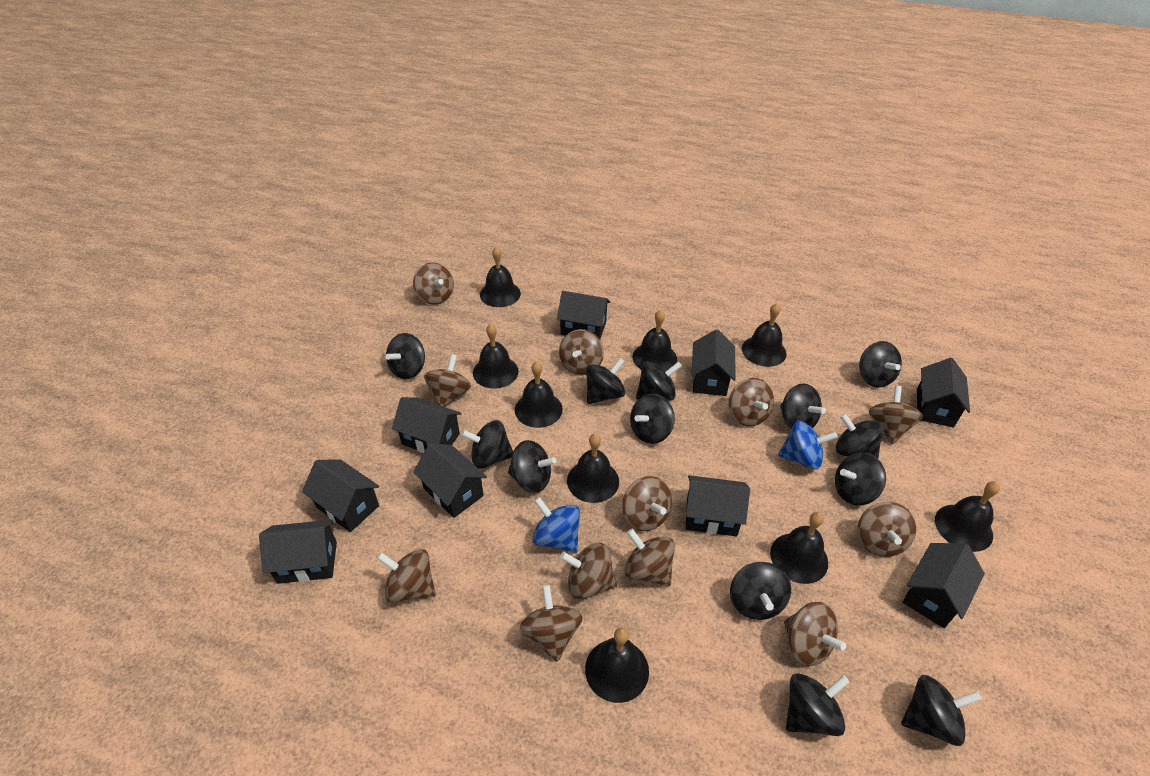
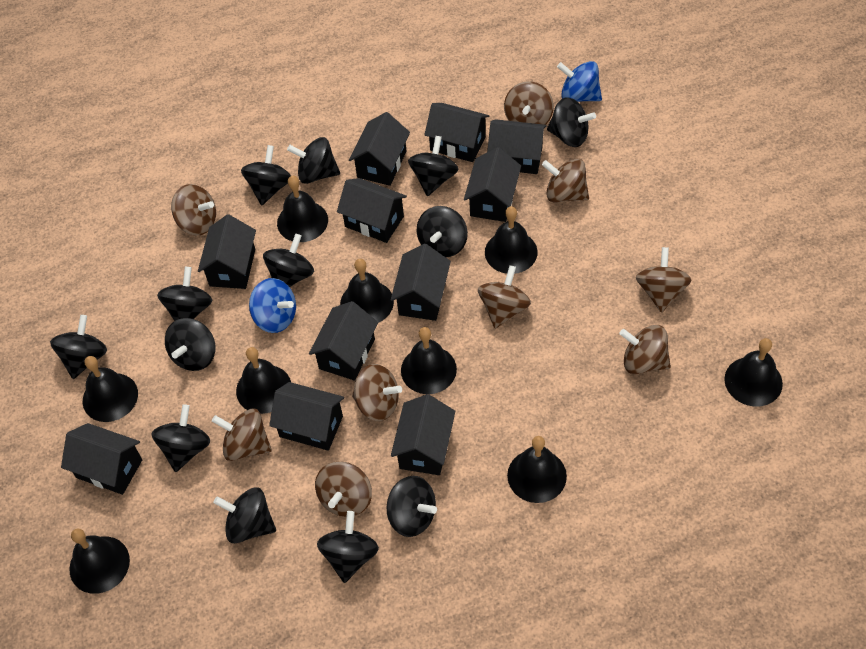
black house: [259,520,337,584] [302,459,379,532] [392,397,462,453] [413,443,487,518] [557,291,610,339] [685,475,750,536] [692,329,736,396] [903,543,985,628] [917,358,970,428] = 9 -> [61,423,142,495] [198,214,256,289] [269,382,344,451] [309,301,378,381] [337,178,407,243] [349,112,410,186] [391,244,451,321] [391,394,455,475] [424,103,489,162] [464,147,521,222] [487,119,547,174] = 11
brown spinning top: [377,549,436,603] [413,263,454,305] [424,354,471,407] [520,585,583,662] [559,329,604,375] [560,543,617,599] [622,476,672,531] [624,529,675,586] [729,378,774,426] [784,602,846,666] [857,502,917,557] [869,386,923,444] = 12 -> [171,184,216,236] [212,409,272,461] [315,462,372,517] [352,364,402,421] [478,265,531,329] [504,82,554,125] [542,159,589,203] [619,325,671,374] [636,247,691,313] = 9

